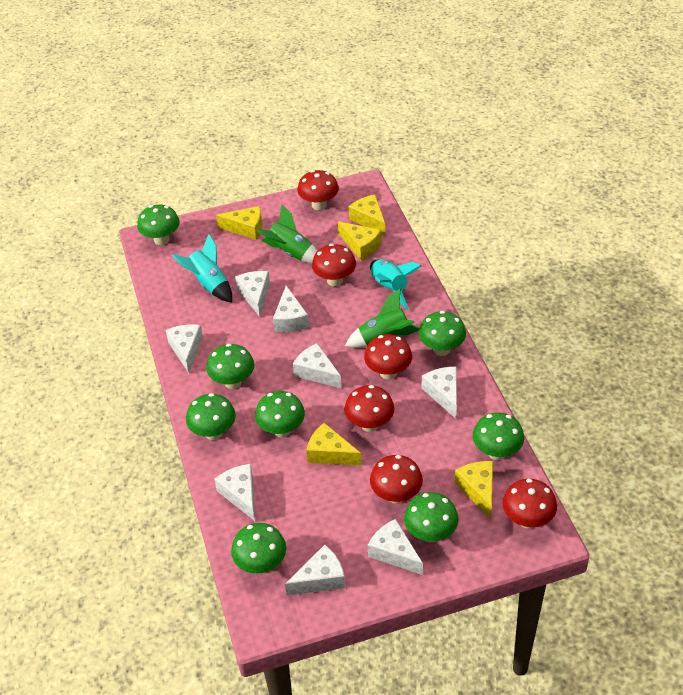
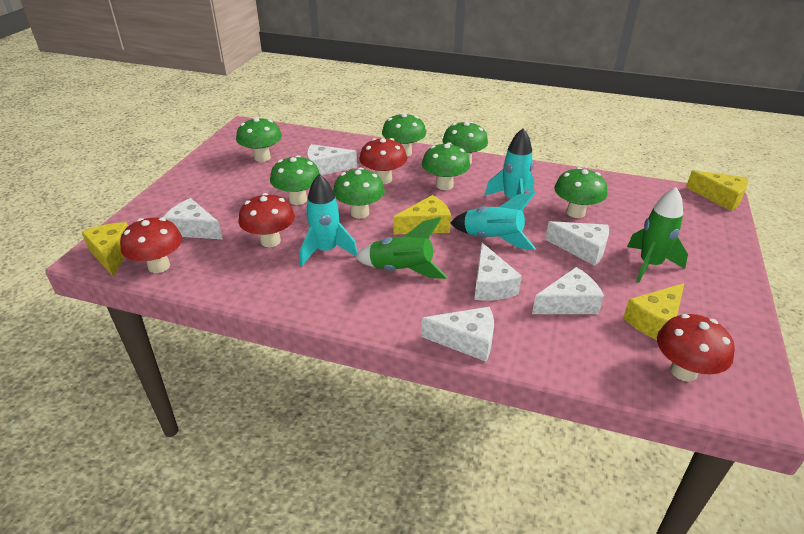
green mushroom: [137,205,180,245] [186,393,236,440] [206,344,254,389] [231,523,286,573] [255,391,305,437] [404,492,459,542] [419,311,466,356] [472,412,524,460] = 8 -> [236,117,282,162] [270,155,320,205] [333,168,385,219] [382,113,426,157] [422,142,470,190] [443,121,488,165] [554,167,607,218] = 7
red mushroom: [297,170,339,210] [312,244,356,286] [344,385,394,432] [364,334,412,379] [370,455,423,504] [503,479,557,528] = 6 -> [120,218,182,273] [239,193,295,247] [359,138,407,184] [657,314,735,382] = 4
turquoise rocket: [172,234,232,302] [370,259,422,310] = 2 -> [300,174,358,266] [451,192,536,250] [484,128,534,212] = 3
white cheese: [166,324,203,373] [214,464,255,521] [235,271,270,317] [273,286,309,332] [285,545,345,596] [293,343,342,388] [368,519,423,575] [422,367,457,418] = 8 -> [163,198,223,239] [307,144,357,175] [421,307,494,361] [474,243,522,301] [532,267,604,314] [545,221,609,266] = 6
yellow cheese: [216,206,262,240] [306,423,362,466] [338,221,382,260] [349,195,385,236] [455,461,493,519] = 5 -> [82,222,128,277] [393,195,451,235] [623,283,684,340] [686,170,748,211] = 4

